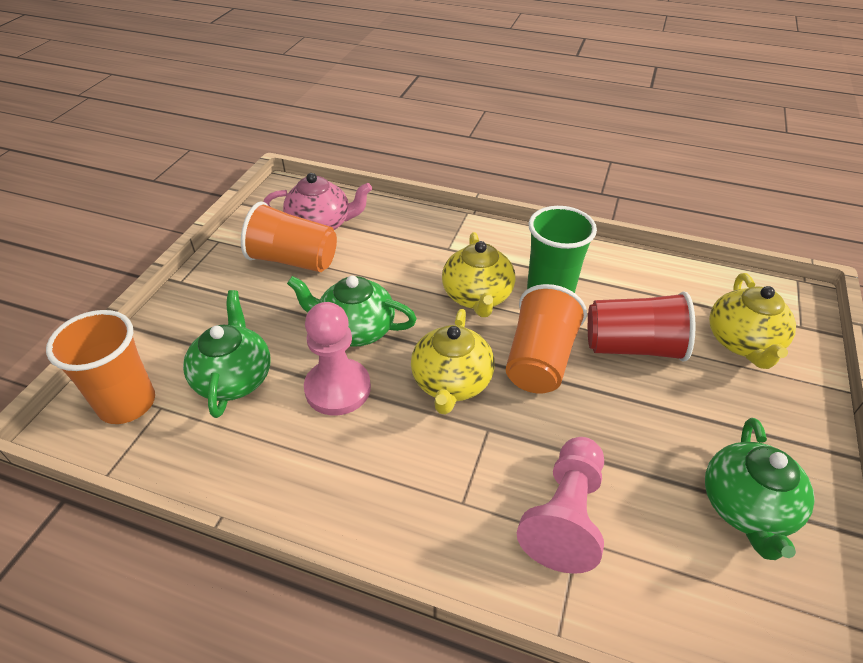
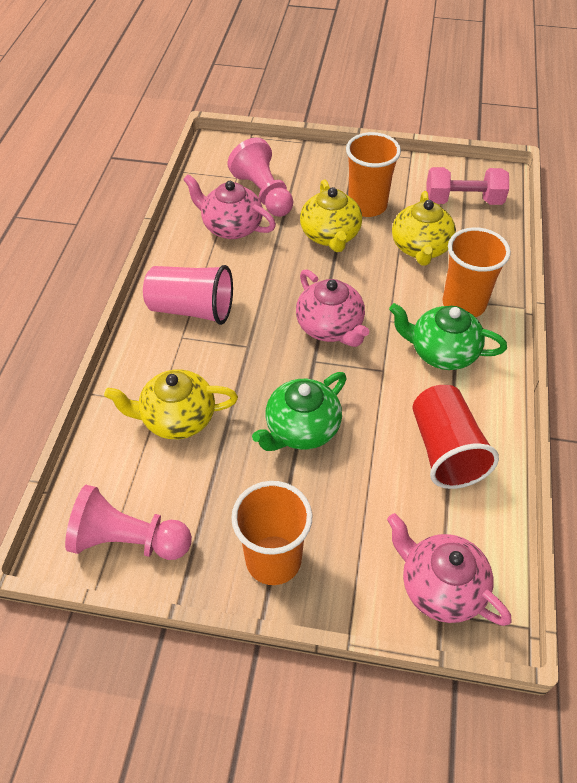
green cup: [527,206,597,293] = 1 -> none = 0
green teapot: [183,290,271,418] [287,275,417,347] [705,418,815,560] = 3 -> [252,372,347,451] [389,303,507,370] = 2
pink cup: none = 0 -> [143,265,233,325] = 1
pink dumbbell: none = 0 -> [426,167,509,205] = 1
pink teapot: [264,173,372,230] = 1 -> [183,174,276,239] [296,269,369,347] [387,513,512,626] = 3

